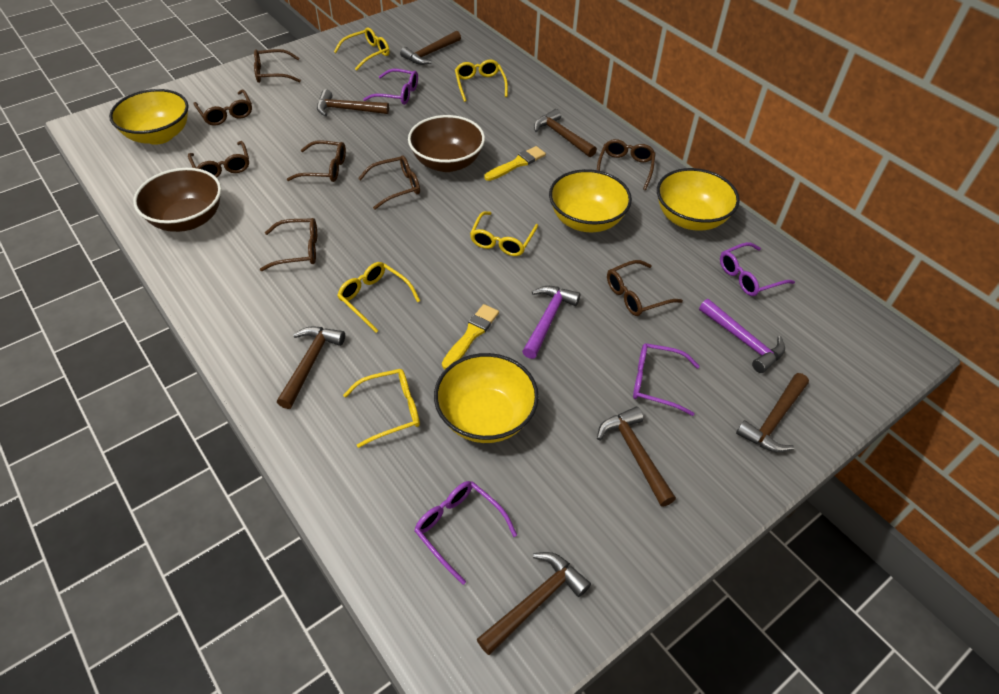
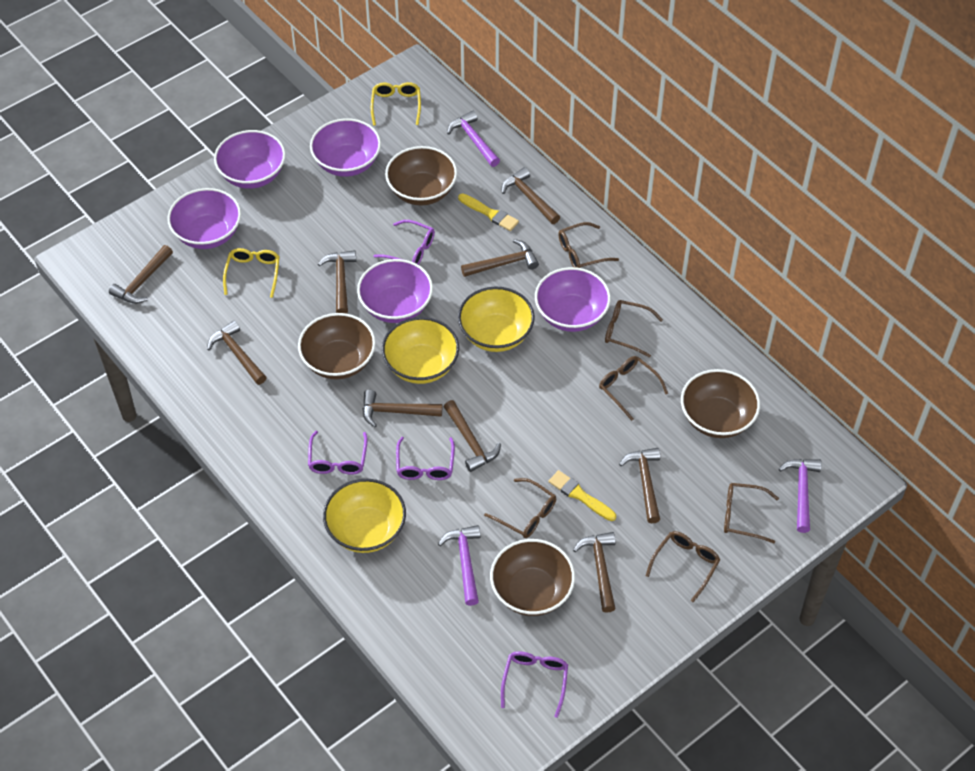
brown bowl: [133,168,221,232] [408,115,485,172] = 2 -> [298,313,376,380] [385,146,457,206] [490,539,575,616] [681,369,760,438] = 4
brown glasses: [188,141,249,178] [194,89,252,126] [254,49,301,83] [260,218,317,271] [287,140,346,182] [358,155,420,210] [597,139,656,190] [607,260,683,316] = 8 -> [484,478,556,538] [558,222,619,268] [599,356,668,421] [605,300,663,358] [646,531,720,602] [724,483,779,543] = 6
brown hammer: [277,327,345,409] [317,89,389,117] [400,31,461,65] [477,552,591,655] [534,109,597,157] [597,407,676,507] [736,373,809,452] = 7 -> [109,245,173,304] [207,320,267,385] [318,250,356,314] [363,390,442,427] [444,400,501,472] [461,239,539,277] [502,167,560,224] [573,532,616,613] [619,448,660,523] = 9
purple bowl: none = 0 -> [167,188,241,249] [214,130,286,189] [310,118,381,177] [357,259,433,323] [535,267,611,332] = 5
purple hammer: [522,286,581,359] [699,299,785,373] = 2 -> [438,525,481,606] [447,111,500,167] [779,459,822,533] = 3
yellow bowl: [109,89,189,145] [434,353,539,443] [549,169,632,232] [657,168,740,231] = 4 -> [323,479,406,553] [382,317,459,384] [458,287,535,352] = 3
yellow glasses: [334,28,390,71] [337,262,420,333] [343,369,420,448] [455,60,508,102] [470,211,538,256] = 5 -> [223,248,280,298] [371,82,421,126] = 2

